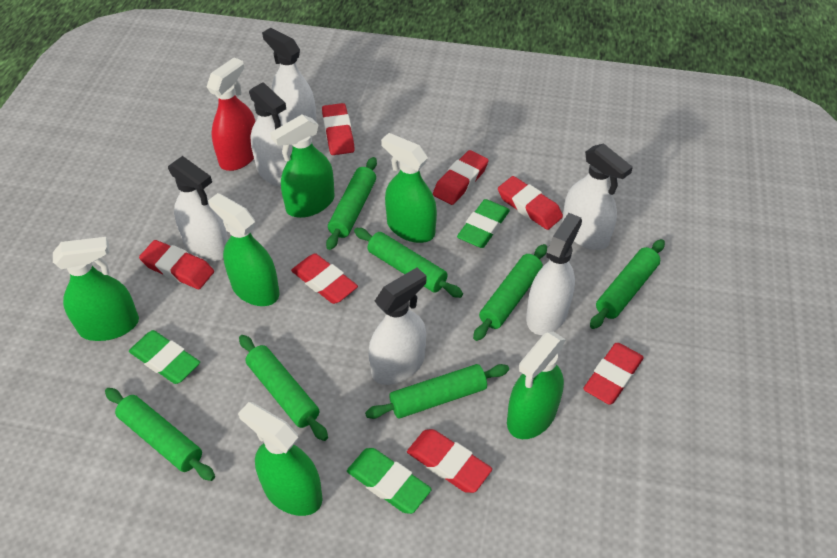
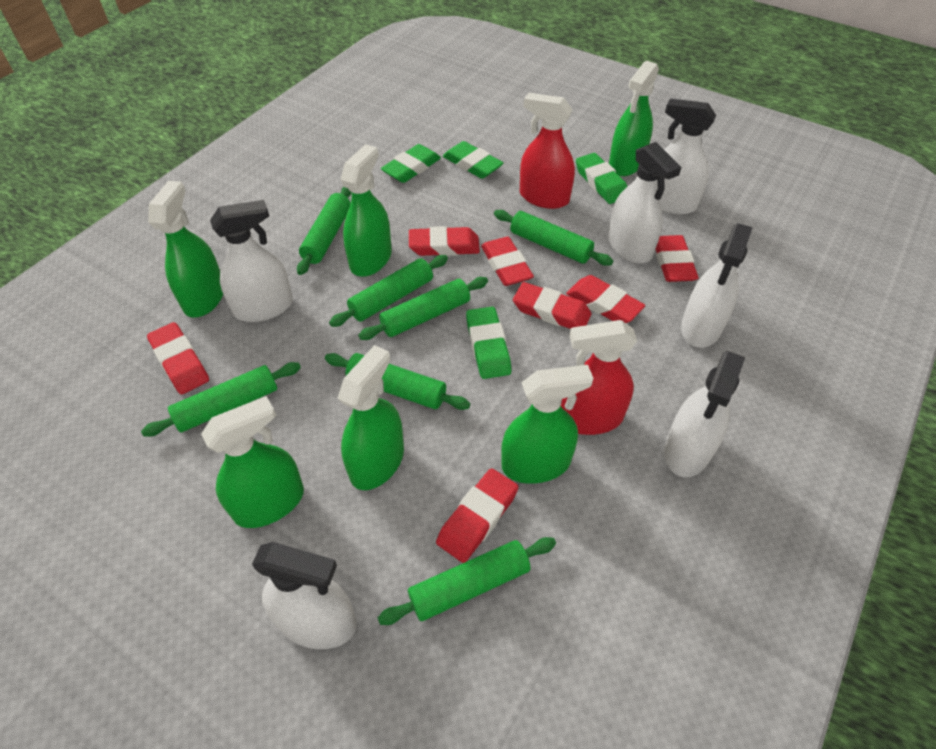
green eraser: [129,330,200,384] [347,448,432,514] [457,199,510,248] = 3 -> [381,144,441,183] [443,141,503,179] [466,307,511,379] [576,153,627,204] = 4
red spray bottle: [207,57,256,171] = 1 -> [520,93,575,209] [561,320,637,435] = 2

